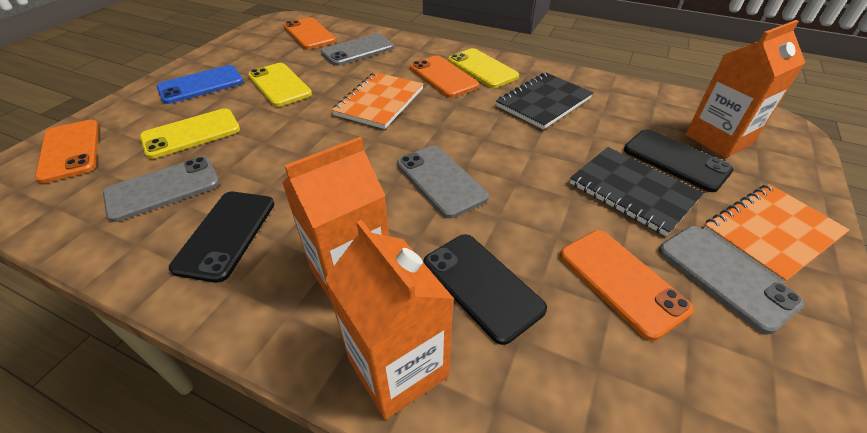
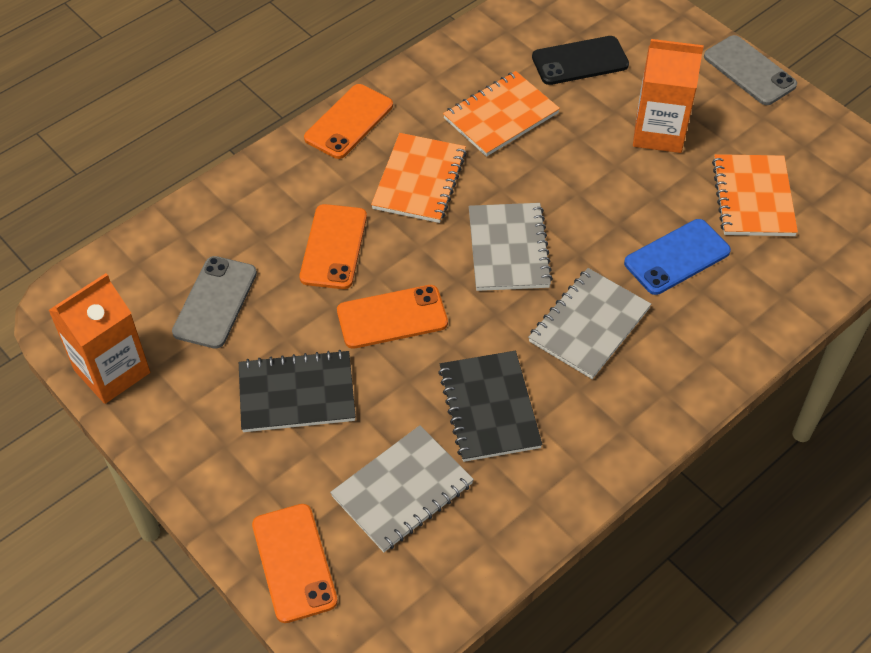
black phone: [169,192,275,283] [423,234,547,345] [624,129,734,192] = 3 -> [532,36,629,85] = 1
grey notebook: none = 0 -> [330,425,474,552] [469,203,553,291] [528,268,651,379] = 3
grey phone: [103,157,219,222] [321,34,394,66] [397,146,489,218] [659,226,804,334] = 4 -> [172,256,257,349] [704,35,797,105] = 2
orange carton: [282,137,389,303] [325,220,454,420] [685,20,805,158] = 3 -> [48,273,150,404] [633,39,704,153] = 2
orange notebook: [332,72,423,129] [703,184,850,284] = 2 -> [371,133,467,223] [443,71,560,157] [712,154,798,236] = 3
yellow phone: [140,108,240,159] [248,63,312,107] [448,48,519,88] = 3 -> none = 0

